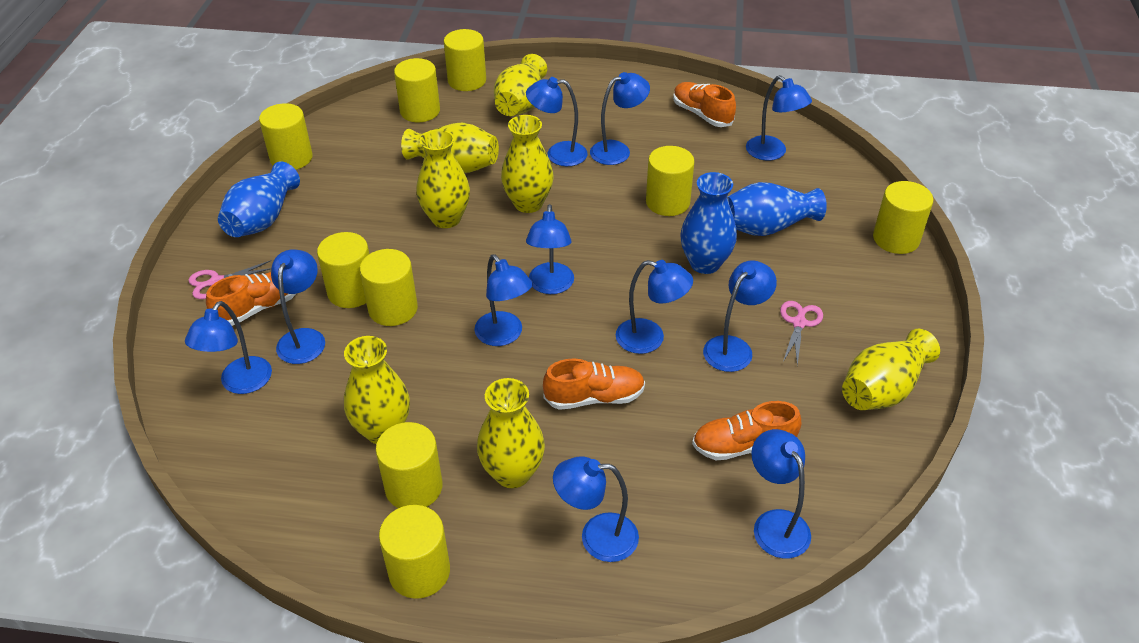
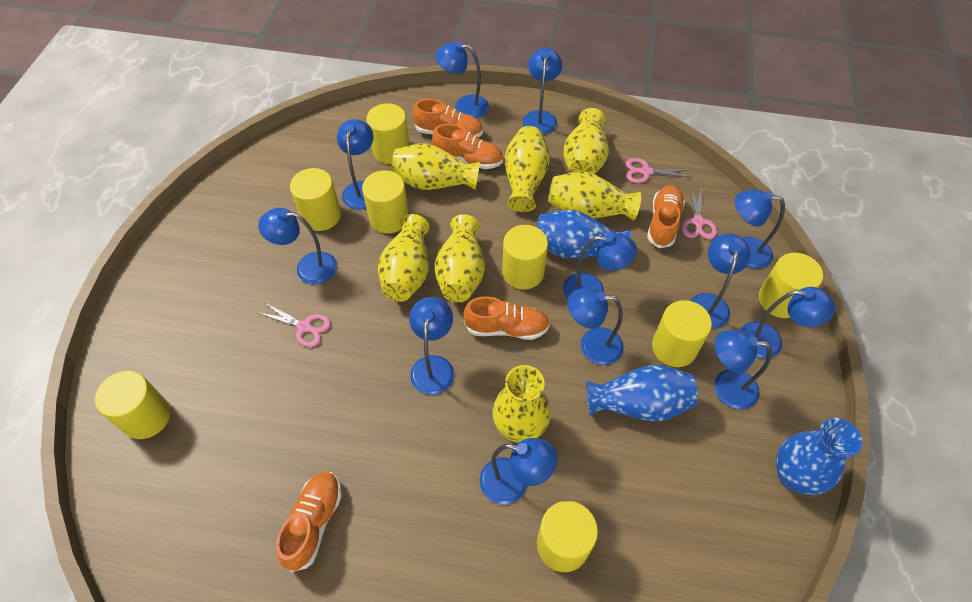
blue lamp: [185,301,272,394] [271,250,325,364] [474,254,533,346] [526,77,588,166] [526,204,574,294] [553,457,639,562] [590,72,650,165] [616,260,693,354] [703,260,777,372] [746,75,812,161] [751,429,811,559] = 11 -> [258,208,337,284] [337,119,373,210] [409,297,454,395] [436,41,489,118] [480,438,557,505] [523,48,562,135] [563,233,637,299] [568,288,624,365] [690,233,751,329] [714,330,772,410] [735,190,785,269] [740,287,836,359] = 12
orange shoe: [206,272,296,326] [543,359,645,410] [673,82,736,127] [692,401,801,460] = 4 -> [276,472,342,572] [413,99,483,137] [432,124,503,169] [463,296,550,340] [647,185,685,248] = 5
pink scissors: [188,260,271,299] [780,301,823,365] = 2 -> [257,303,331,347] [626,158,691,183] [682,186,717,239] = 3
yellow cylinder: [259,103,313,170] [317,232,369,308] [360,249,418,326] [376,422,443,508] [379,505,450,599] [394,58,440,122] [444,29,486,91] [646,146,695,216] [873,181,933,254] = 9 -> [95,371,170,439] [290,168,341,231] [362,170,409,233] [366,103,410,164] [502,225,548,290] [537,501,598,572] [652,300,712,367] [759,253,823,318] = 8

